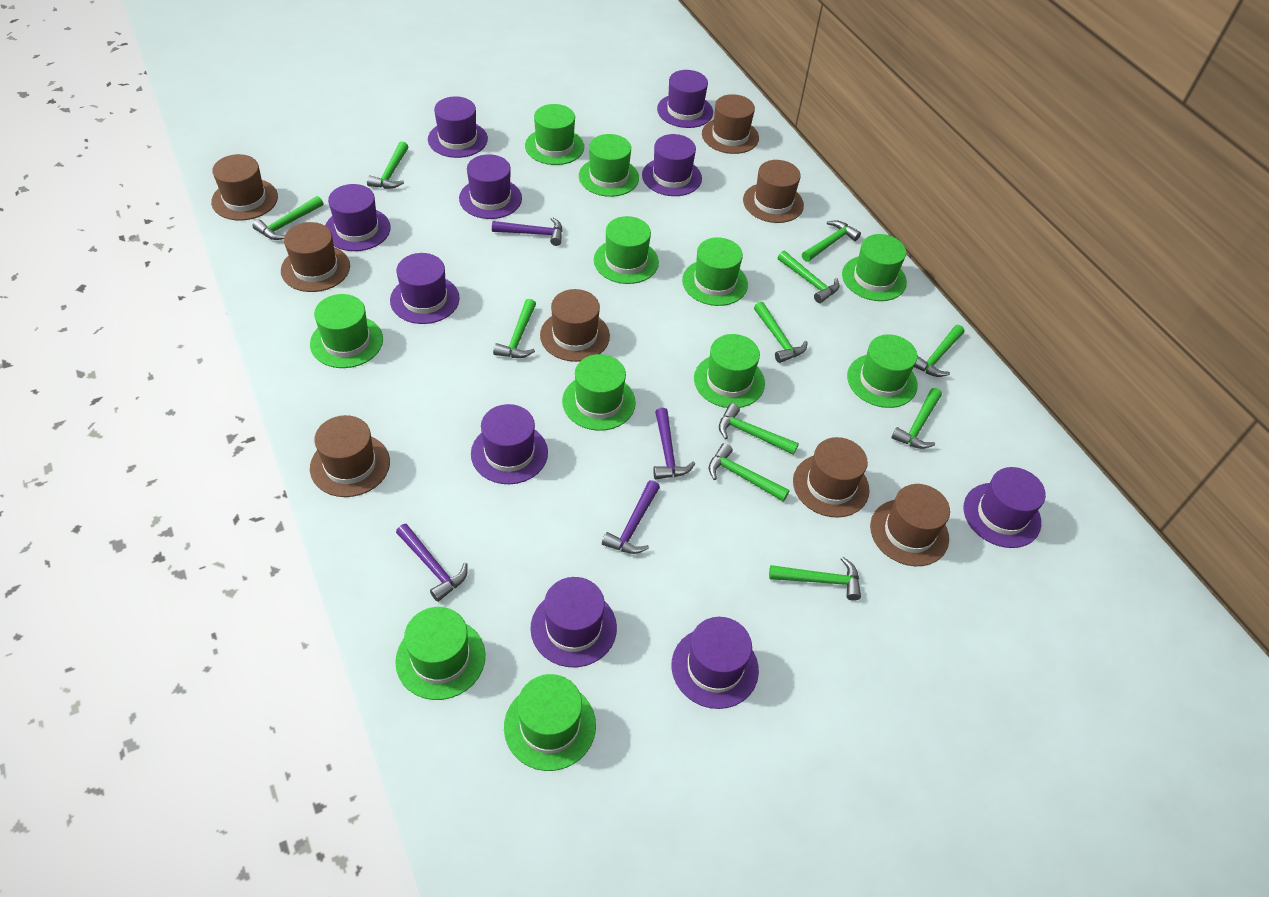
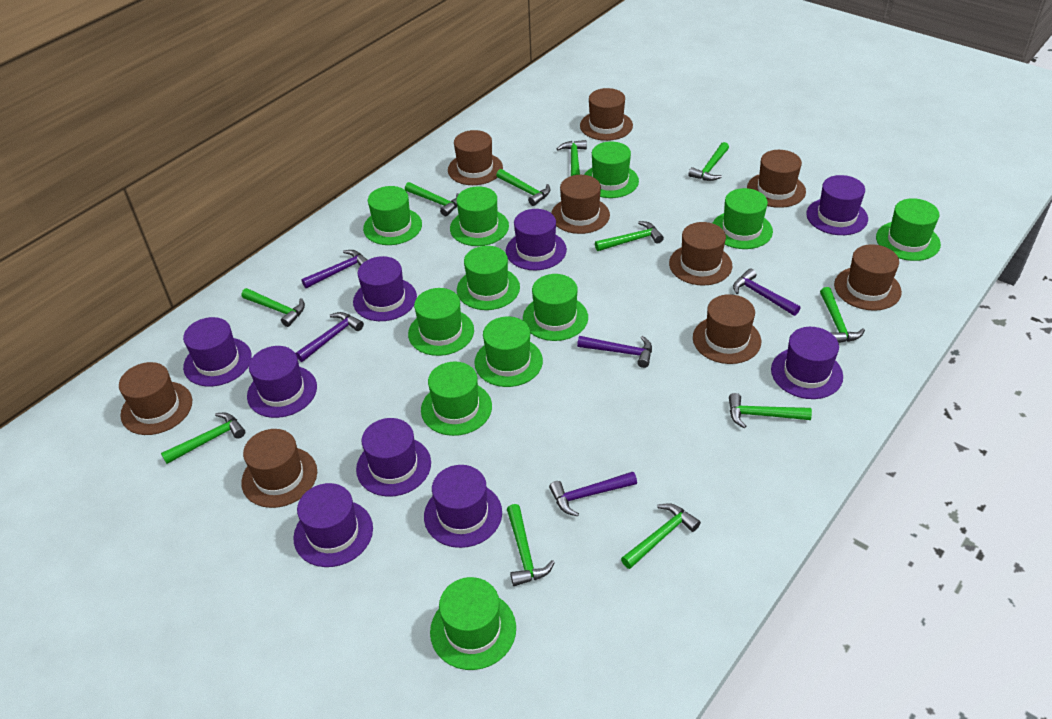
brown hat: [211,154,278,221] [281,222,350,292] [310,415,390,497] [540,289,610,362] [702,94,759,154] [743,160,804,223] [793,437,869,518] [870,484,950,566] = 8 -> [119,362,192,435] [241,429,317,508] [448,130,503,185] [551,175,610,234] [580,88,633,141] [669,222,732,285] [693,294,761,364] [747,150,806,208] [834,244,902,311] = 9
purple hammer: [396,524,468,602] [492,217,563,246] [602,480,660,554] [653,408,695,479] = 4 -> [295,312,364,362] [301,250,367,288] [549,472,637,517] [577,336,652,368] [733,269,800,316] = 5
purple hat: [325,184,391,251] [390,253,460,324] [428,96,488,158] [459,154,522,219] [471,404,548,484] [530,577,617,667] [642,134,702,196] [657,70,713,128] [671,617,759,709] [964,467,1046,548] = 10 -> [183,317,252,387] [247,346,317,418] [294,483,373,567] [353,256,417,321] [356,418,431,497] [424,465,502,548] [506,209,567,270] [771,327,843,399] [806,175,868,235] = 9

